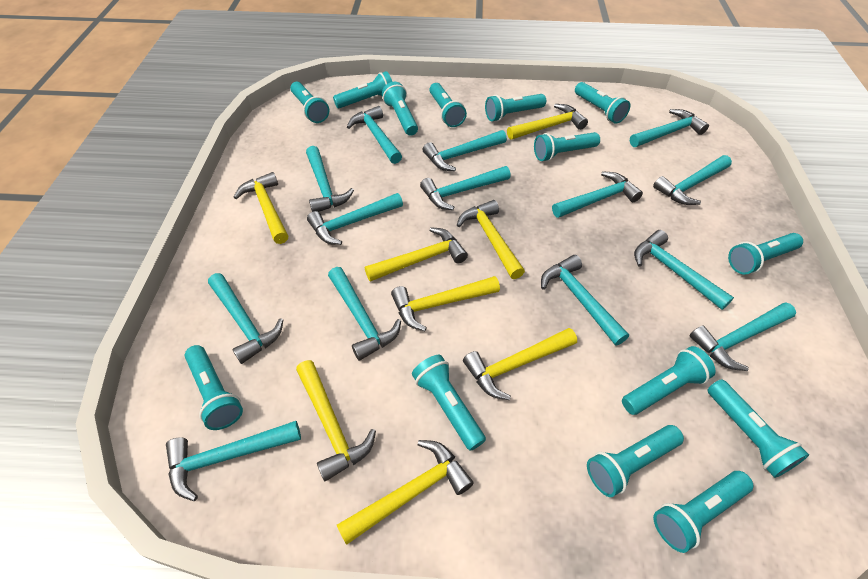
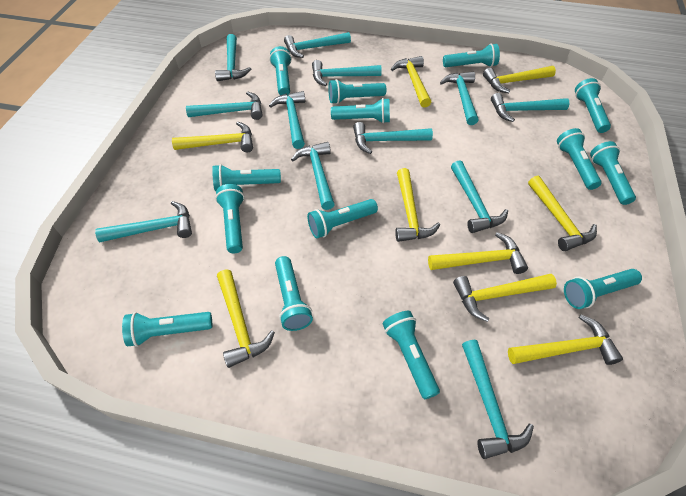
turquoise hammer: [166,421,301,501] [208,273,283,364] [306,146,354,212] [307,193,403,245] [328,267,401,361] [347,106,402,164] [420,166,511,210] [422,130,507,171] [541,255,629,346] [552,171,643,218] [630,109,709,147] [634,230,734,310] [653,155,732,205] [690,302,796,371] = 14 -> [95,201,192,242] [186,91,263,120] [215,34,251,81] [269,91,305,149] [284,32,351,58] [291,142,335,210] [312,60,382,86] [353,122,433,154] [440,72,479,125] [451,160,508,233] [462,340,534,459] [491,93,569,122] = 12
yellow hammer: [233,172,288,244] [296,360,376,481] [337,440,473,545] [365,227,468,282] [391,276,500,331] [457,200,525,279] [463,328,577,400] [507,104,588,140] = 8 -> [172,122,253,152] [217,270,275,368] [391,56,431,108] [395,168,440,242] [428,232,528,274] [453,274,557,322] [483,66,556,93] [508,315,623,365] [528,176,597,251] = 9

